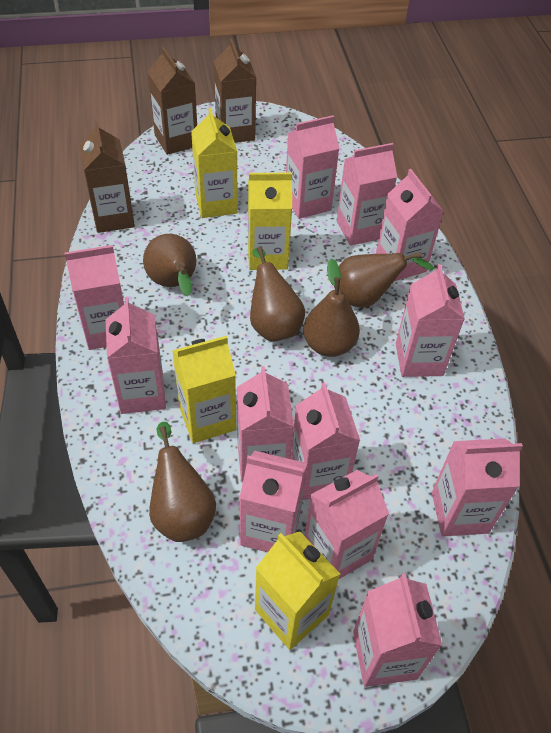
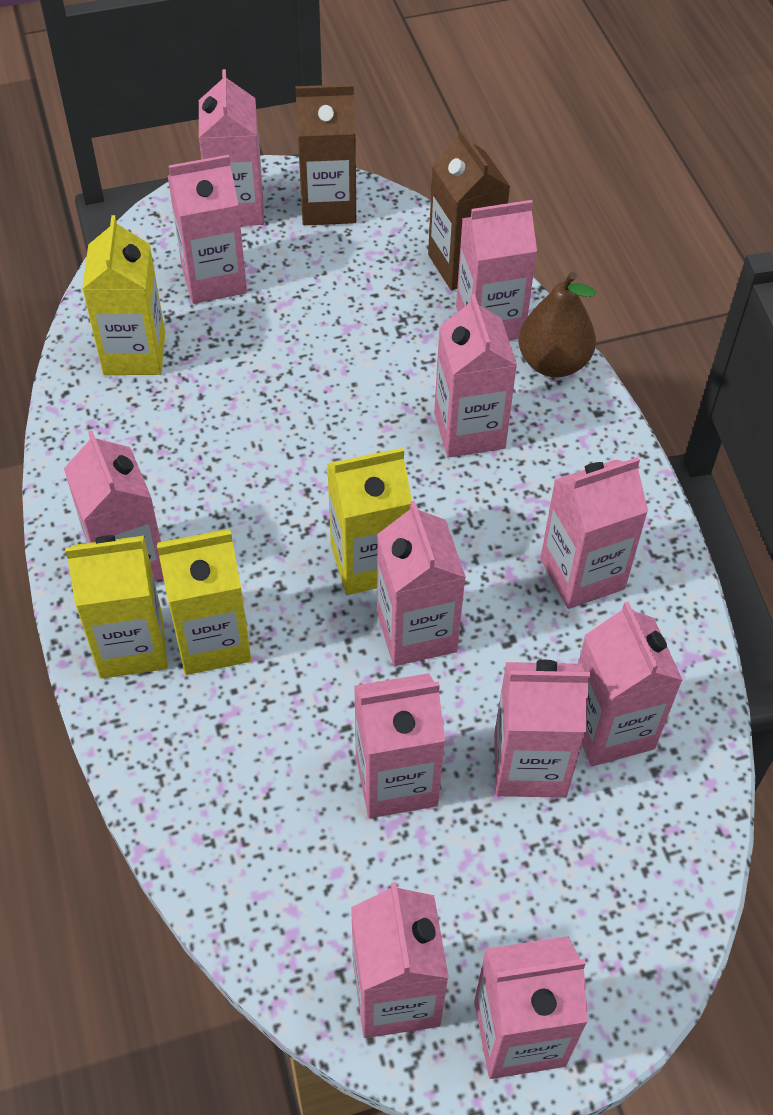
brown carton: [80,121,135,233] [148,47,197,155] [214,39,256,143] = 3 -> [295,84,356,225] [428,128,510,290] = 2
brown pear: [143,234,196,296] [149,422,216,542] [250,246,305,342] [303,258,360,357] [334,252,434,308] = 5 -> [518,272,596,377] = 1

